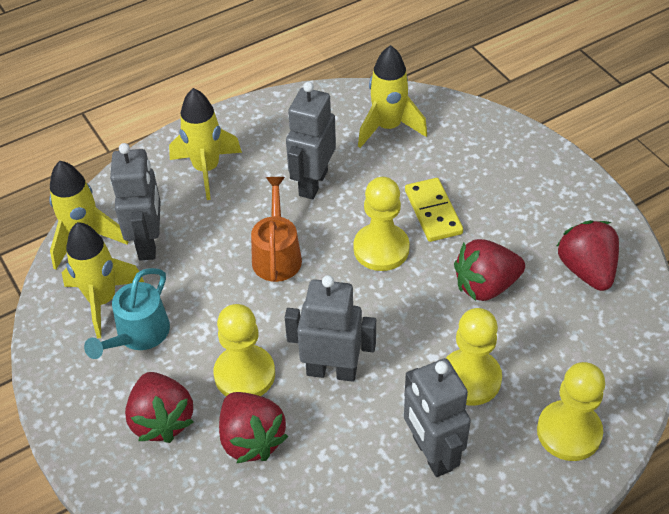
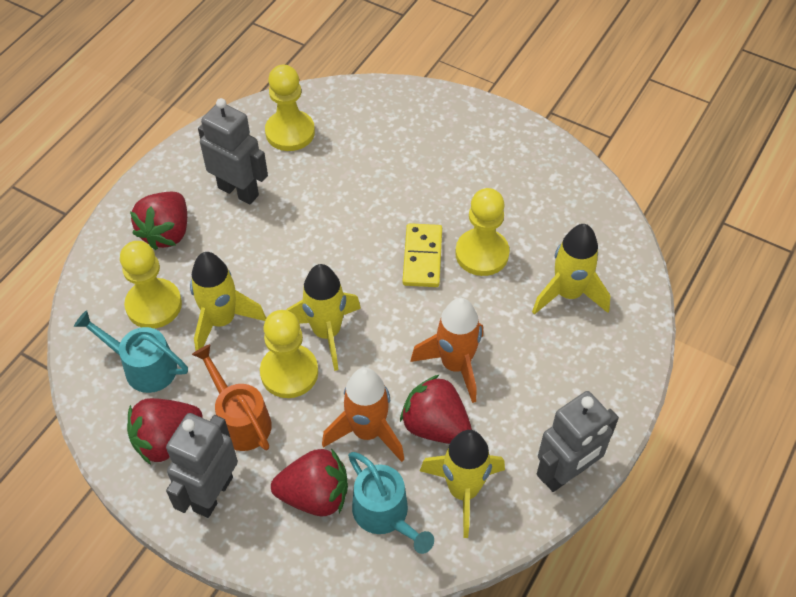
grey robot: [110,143,161,260] [285,275,376,382] [286,82,336,199] [404,358,471,477] = 4 -> [166,413,238,518] [198,98,268,204] [537,391,619,492] = 3
orange rocket: none = 0 -> [322,368,404,462] [410,298,483,403] = 2
turquoise watering can: [84,268,170,359] = 1 -> [74,310,188,393] [348,452,434,554] = 2

